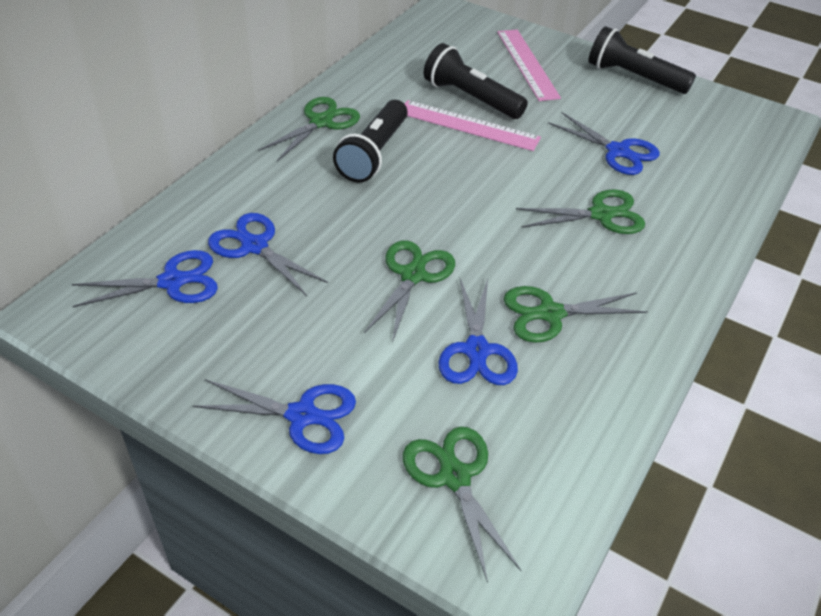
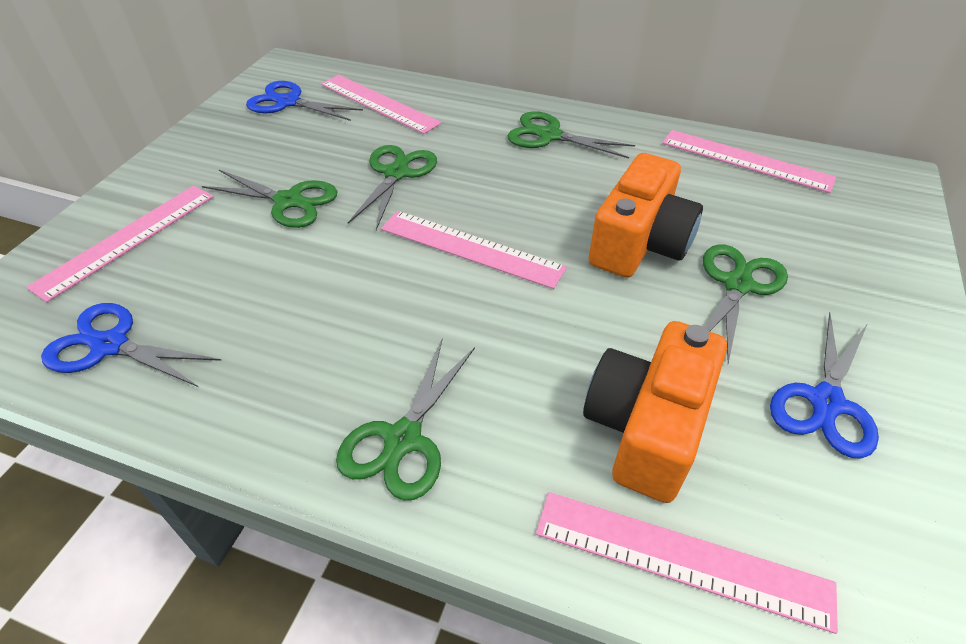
black flashlight: [333,100,408,183] [424,43,528,119] [588,26,696,94] = 3 -> none = 0
blue scissors: [72,250,218,307] [193,379,356,454] [208,213,328,296] [438,279,518,385] [548,112,660,175] = 5 -> [41,303,222,387] [246,81,363,121] [770,313,879,459] = 3
orange camera: none = 0 -> [583,321,727,503] [588,153,703,278] = 2
pink ruler: [405,100,541,151] [497,30,561,101] = 2 -> [26,186,214,302] [321,75,442,134] [381,211,567,289] [536,492,838,634] [662,130,836,193] = 5

